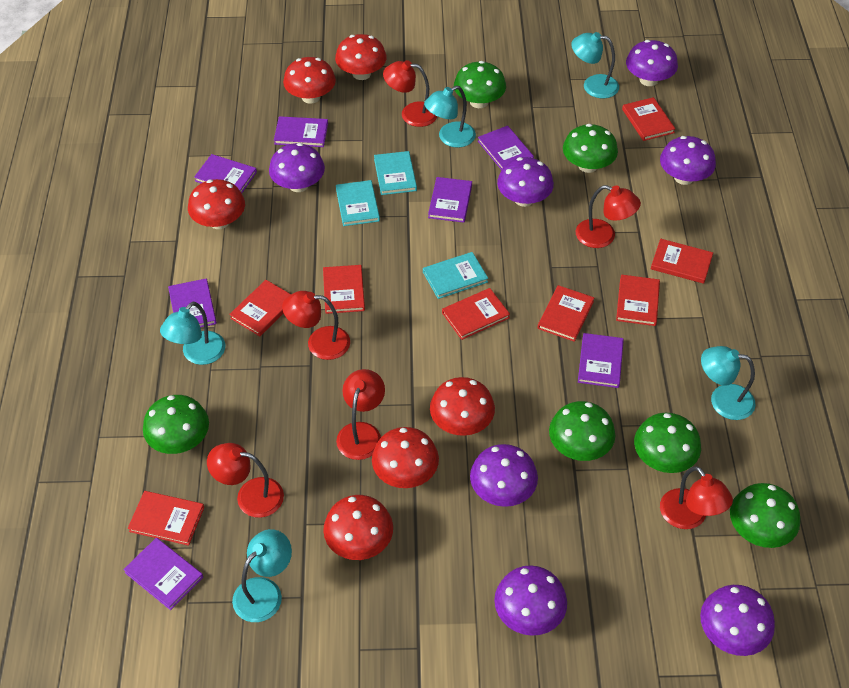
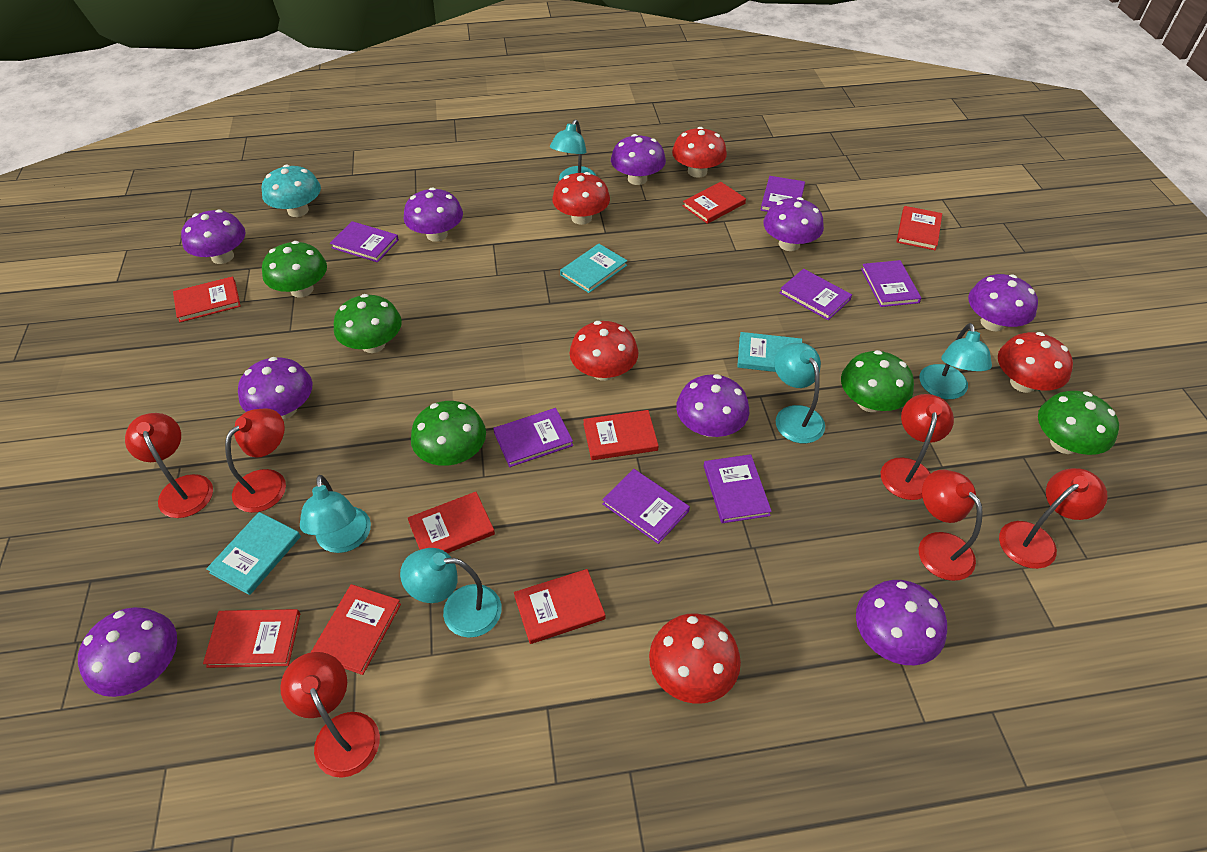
green mushroom: [143,395,209,454] [454,61,506,108] [549,401,615,461] [563,124,618,173] [634,413,701,473] [730,483,800,548] = 6 -> [262,241,327,298] [334,294,402,353] [411,401,486,466] [841,350,914,412] [1038,391,1119,455] = 5
purple mushroom: [269,143,325,192] [470,444,538,507] [494,565,567,636] [497,157,554,207] [626,40,678,86] [660,136,716,185] [700,585,775,656] = 7 -> [78,607,177,697] [181,209,246,264] [238,357,312,419] [403,187,463,242] [611,134,666,185] [676,374,749,437] [764,197,824,251] [856,580,947,665] [968,274,1038,331] = 9
red mushroom: [188,179,245,229] [283,57,336,104] [323,495,393,560] [335,34,387,80] [372,427,439,488] [430,377,495,436] = 6 -> [552,172,610,225] [569,321,638,381] [649,613,741,704] [672,127,727,178] [998,332,1073,393] = 5
turquoise mushroom: none = 0 -> [261,165,321,217] = 1

